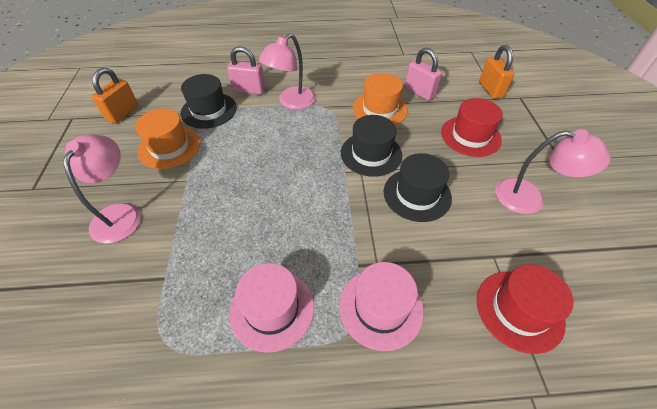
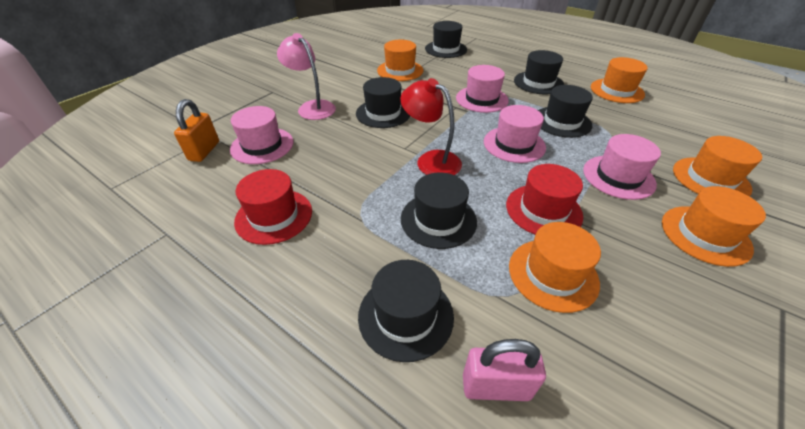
black hat: [180,74,237,129] [341,115,402,177] [384,153,452,222] = 3 -> [356,77,410,128] [358,260,454,362] [401,172,477,249] [425,21,467,58] [514,50,564,94] [538,85,593,138] = 6
orange hat: [135,108,200,169] [353,73,408,125] = 2 -> [377,40,423,81] [509,222,601,313] [591,57,648,103] [662,186,766,267] [673,136,762,197] = 5
orange padlock: [92,68,138,124] [479,45,515,99] = 2 -> [174,99,219,162] = 1
pink hat: [229,263,314,353] [339,262,424,351] = 2 -> [230,106,293,164] [456,65,509,113] [484,105,546,163] [583,134,661,200] = 4
pink lamp: [63,135,141,244] [259,33,316,110] [495,129,611,214] = 3 -> [277,33,336,120] = 1
pink padlock: [227,46,265,95] [405,48,442,101] = 2 -> [463,339,546,401] = 1
red lamp: none = 0 -> [400,78,462,175] = 1

